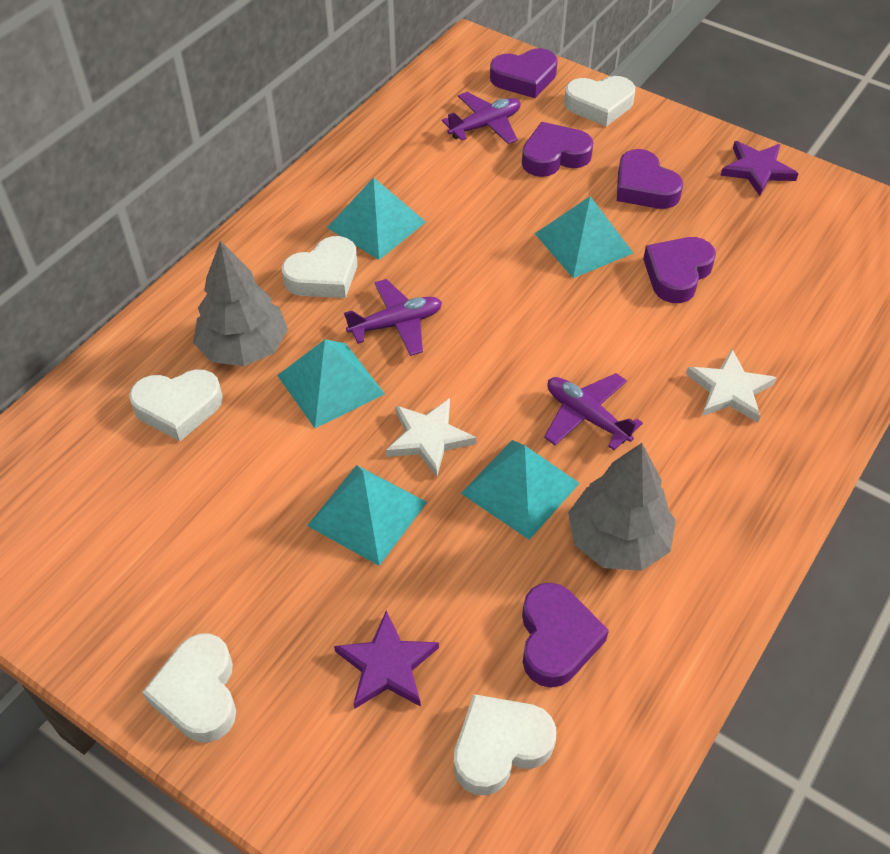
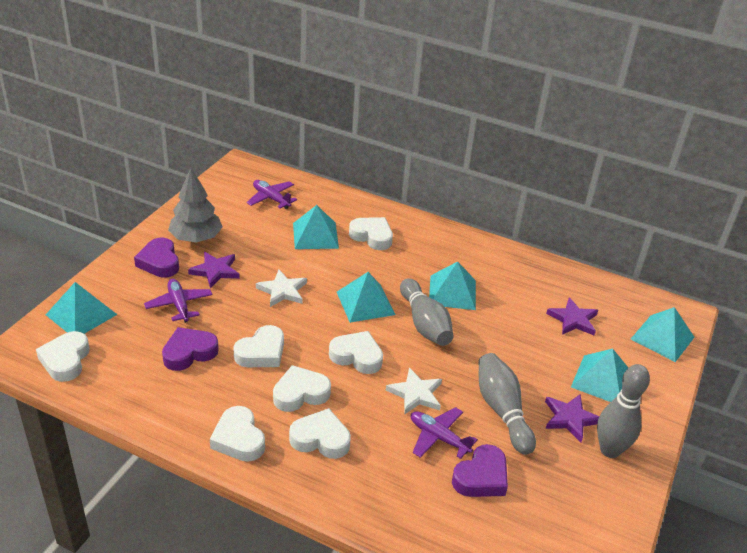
grey bowling pin: none = 0 -> [400,278,453,346] [479,353,536,455] [597,364,650,458] = 3
grey tree: [193,241,288,366] [568,443,676,571] = 2 -> [168,168,223,242] = 1
purple heart: [490,48,558,98] [522,122,594,177] [522,583,609,688] [617,149,683,209] [643,237,716,303] = 5 -> [134,238,179,278] [162,327,219,371] [452,444,508,497] = 3
purple star: [334,610,439,709] [720,141,798,196] = 2 -> [188,252,240,288] [545,394,599,442] [546,297,598,335] = 3
turquoise pyramid: [277,339,385,428] [307,465,427,566] [327,177,426,260] [461,440,580,540] [535,196,633,278] = 5 -> [46,282,117,334] [293,205,339,249] [337,272,395,323] [429,261,476,310] [571,348,628,402] [631,307,694,362] = 6
white heart: [129,369,223,441] [142,634,236,743] [282,236,357,298] [454,694,556,795] [564,76,635,127] = 5 -> [36,331,90,382] [210,406,265,462] [233,325,284,367] [273,365,331,412] [289,408,351,459] [329,331,383,374] [349,217,393,250] = 7

